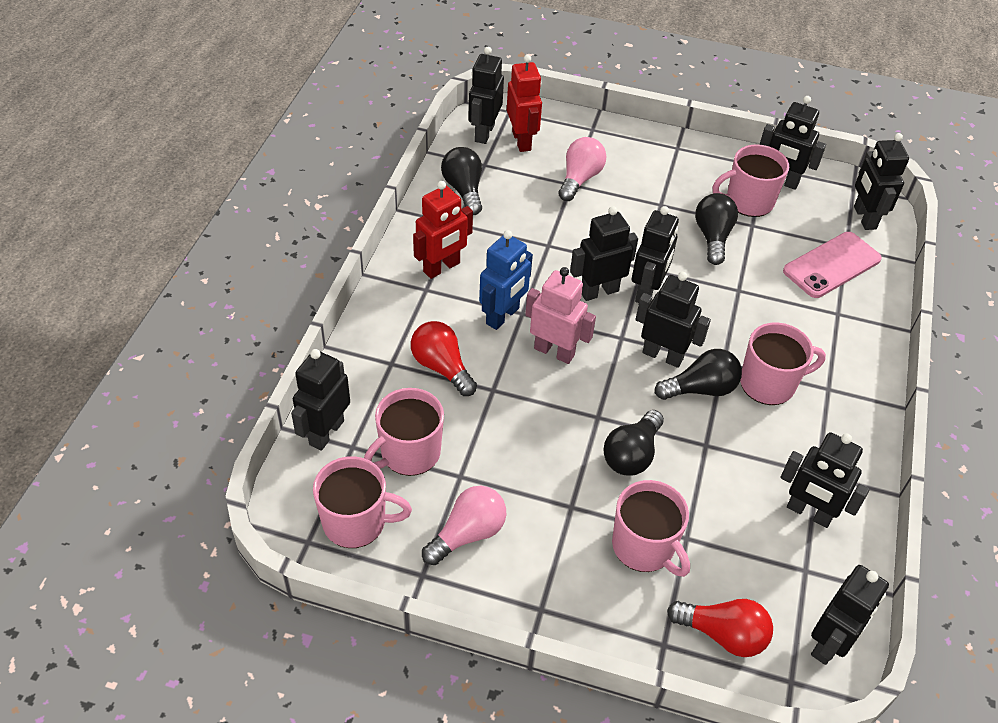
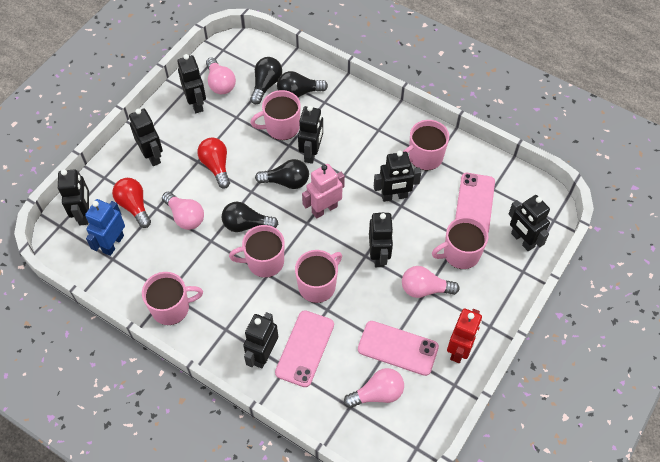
black robot: [291,349,350,451] [468,47,504,144] [570,206,638,301] [632,206,679,303] [636,272,711,368] [760,96,826,190] [781,432,869,528] [811,565,889,665] [854,133,909,230] = 9 -> [58,169,89,225] [129,108,163,166] [177,54,206,113] [243,312,278,369] [298,106,323,164] [369,212,394,267] [374,151,421,202] [509,195,550,252] = 8
pink light bulb: [422,486,506,565] [558,137,606,201] = 2 -> [162,192,204,230] [206,57,236,94] [344,368,404,408] [402,266,460,298] = 4
pink mug: [313,456,412,548] [364,388,444,476] [612,480,690,577] [713,144,789,217] [740,322,826,405] = 5 -> [142,272,203,325] [229,225,285,278] [250,90,301,140] [295,250,342,303] [403,120,449,171] [432,217,489,269] = 6
pink phone: [783,232,882,298] = 1 -> [275,310,334,387] [358,321,439,376] [455,173,495,233] = 3
red robot: [413,181,473,279] [507,55,542,152] = 2 -> [447,308,482,363] = 1

